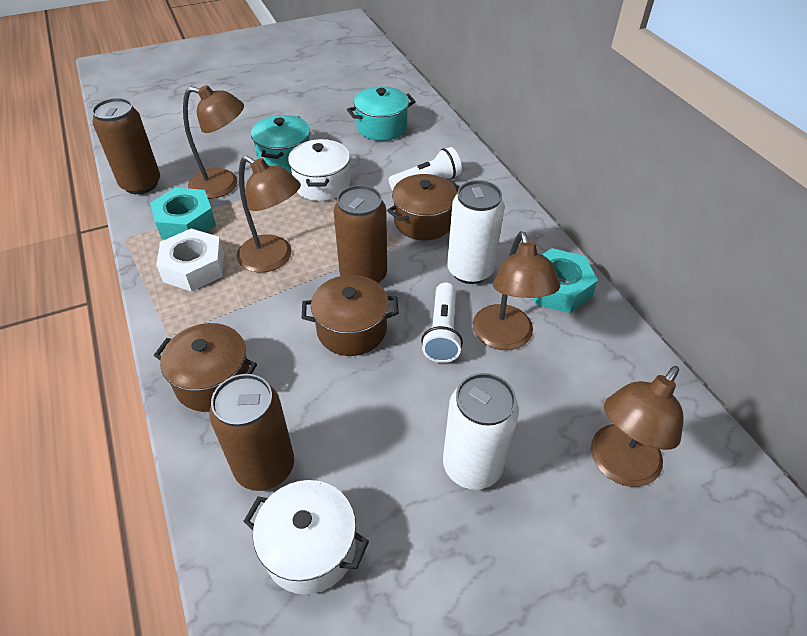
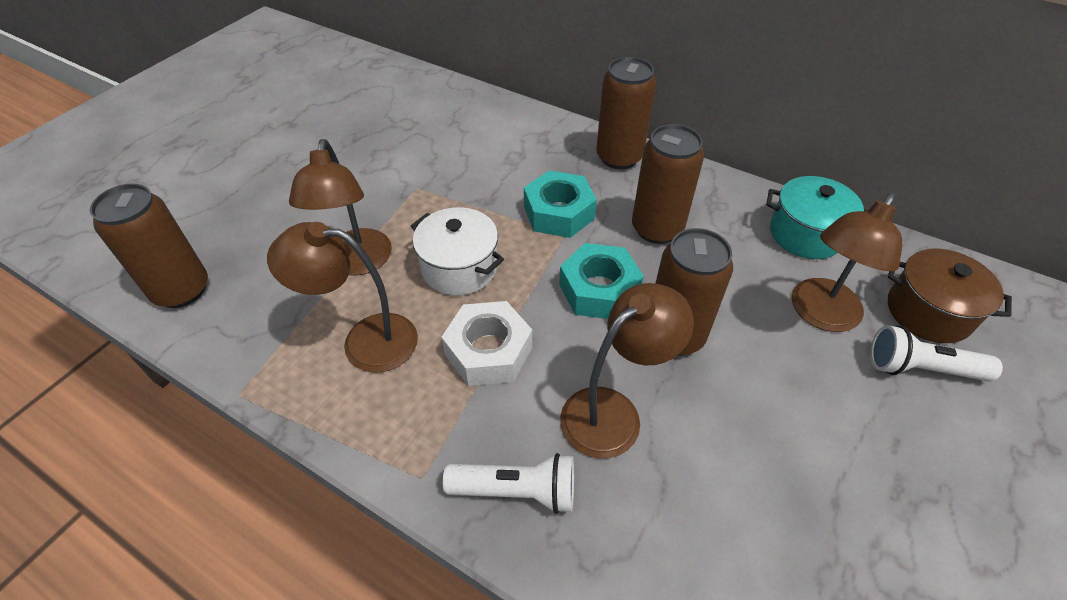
brown can: [92,98,160,194] [209,374,294,491] [334,185,387,284] = 3 -> [90,184,208,308] [596,57,656,169] [632,124,704,244] [655,228,733,356] = 4
brown pot: [154,323,257,412] [302,275,399,356] [387,174,460,240] = 3 -> [888,249,1012,343] = 1
turquoise pot: [251,115,310,173] [347,86,416,141] = 2 -> [766,176,868,259] = 1
white can: [443,373,519,490] [447,180,505,284] = 2 -> none = 0
white pot: [243,480,369,594] [288,139,350,201] = 2 -> [411,207,504,296] = 1

